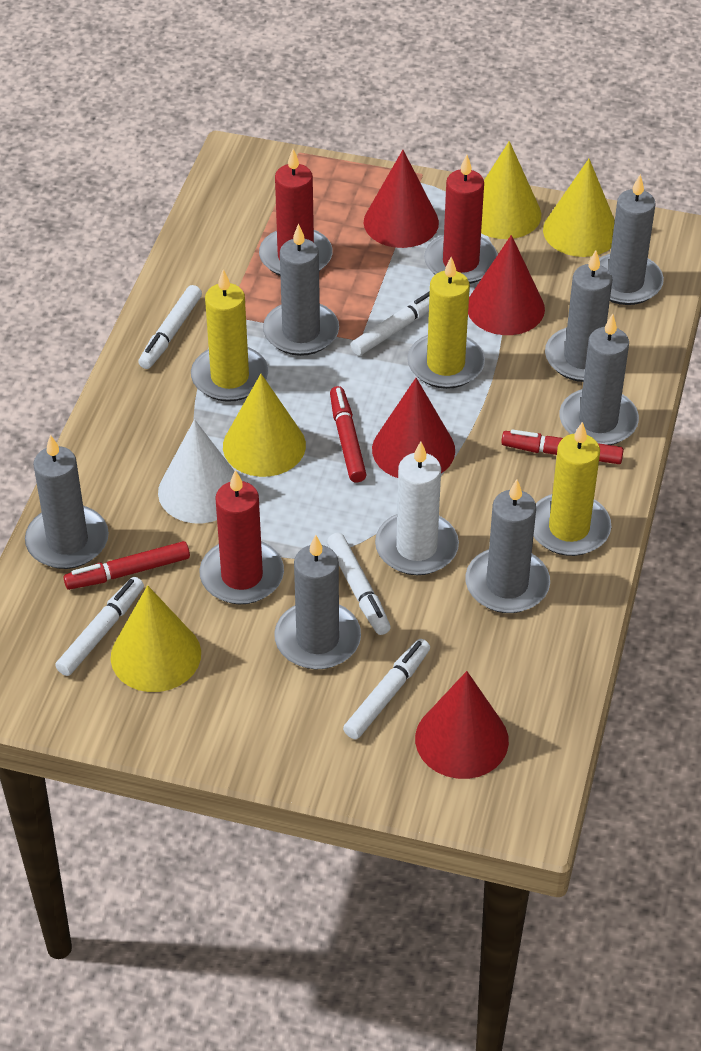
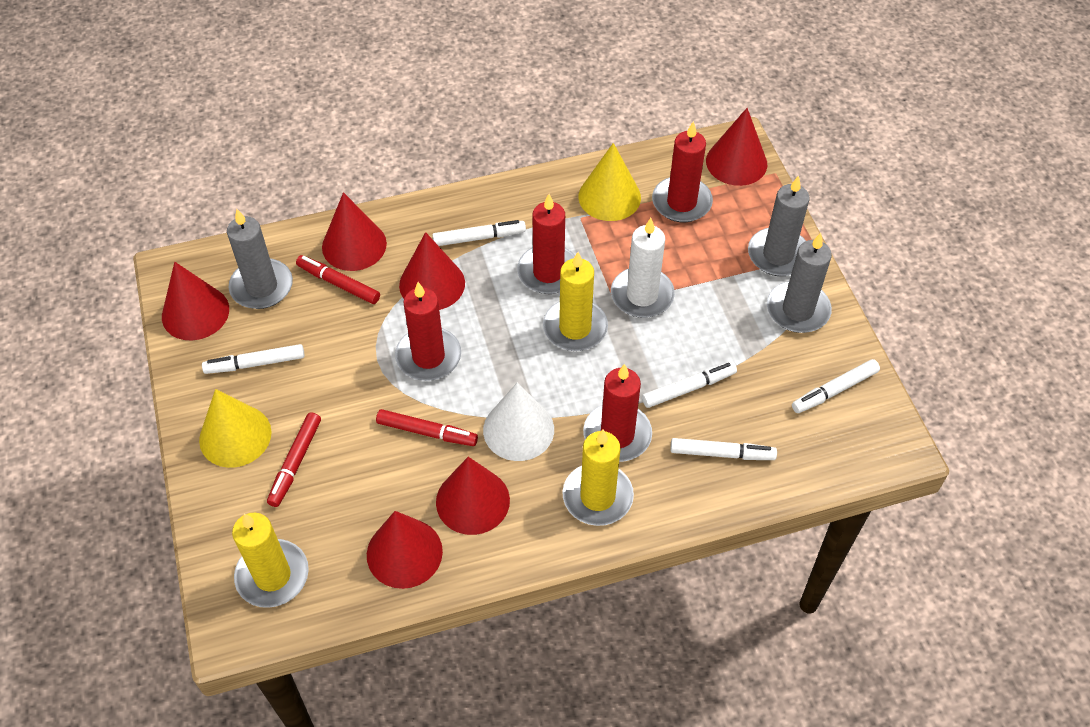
grey candle: [25,435,109,569] [263,224,339,356] [274,535,361,670] [465,479,550,613] [545,250,612,382] [559,313,639,445] [599,174,664,305] = 7 -> [227,209,293,309] [748,175,810,276] [767,233,832,333] = 3
red candle: [199,470,284,605] [259,149,333,276] [424,154,498,284] = 3 -> [395,282,461,381] [517,194,575,294] [583,364,652,462] [652,121,713,222] = 4
red cone: [363,150,439,248] [372,378,455,478] [415,671,509,779] [468,235,545,335] = 4 -> [162,262,229,341] [322,192,387,271] [367,511,443,589] [399,232,465,310] [436,457,510,535] [706,108,767,186] = 6
yellow cone: [111,585,201,692] [223,374,306,477] [481,141,541,239] [543,159,615,257] = 4 -> [199,389,272,468] [579,143,641,221] = 2

